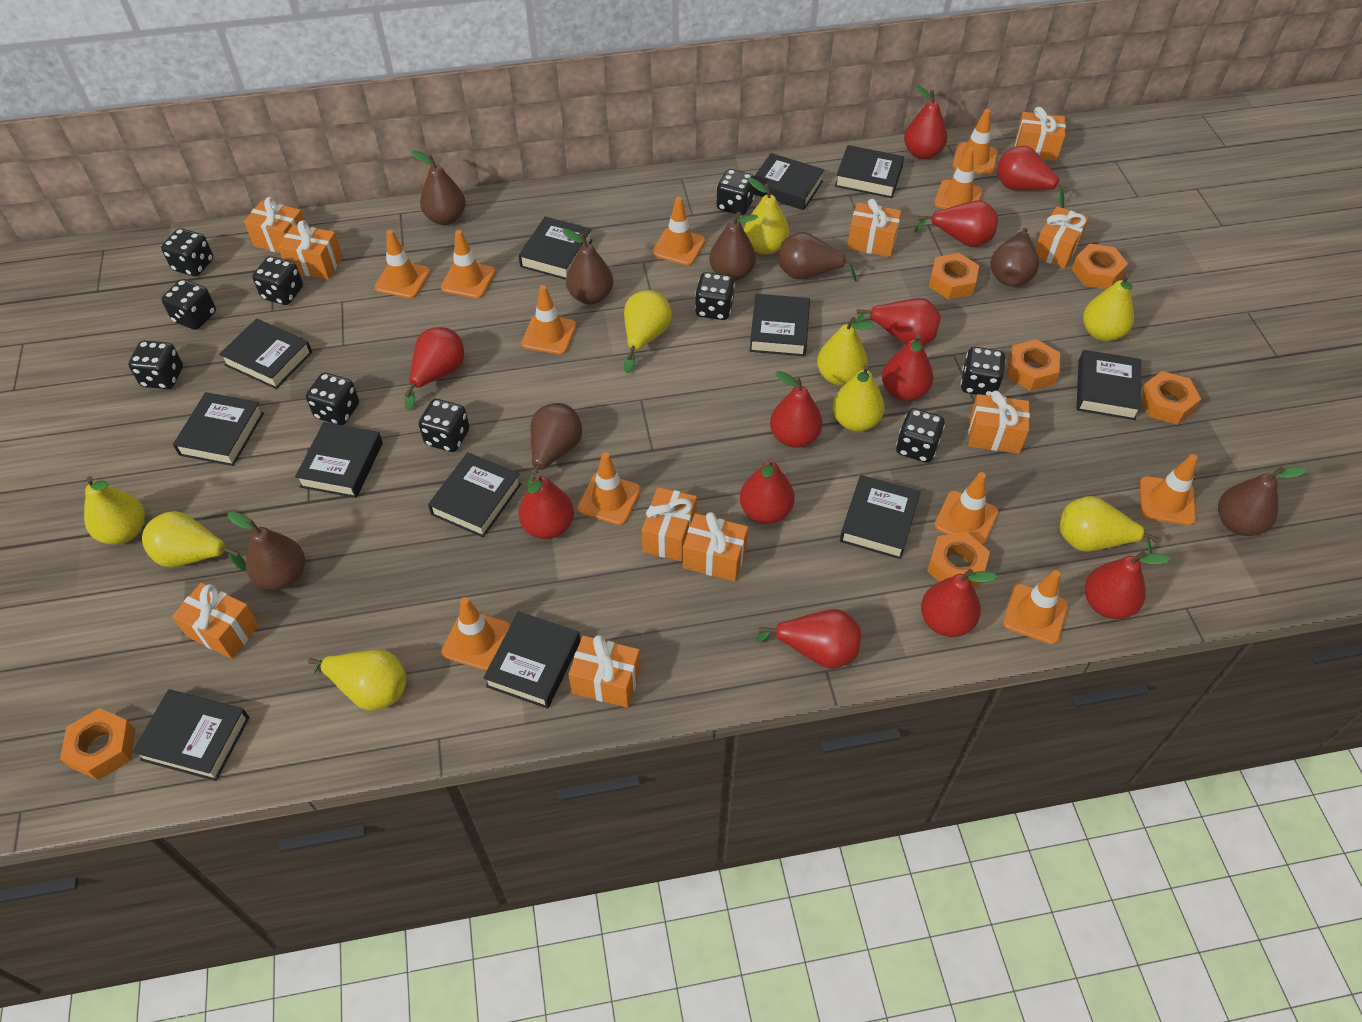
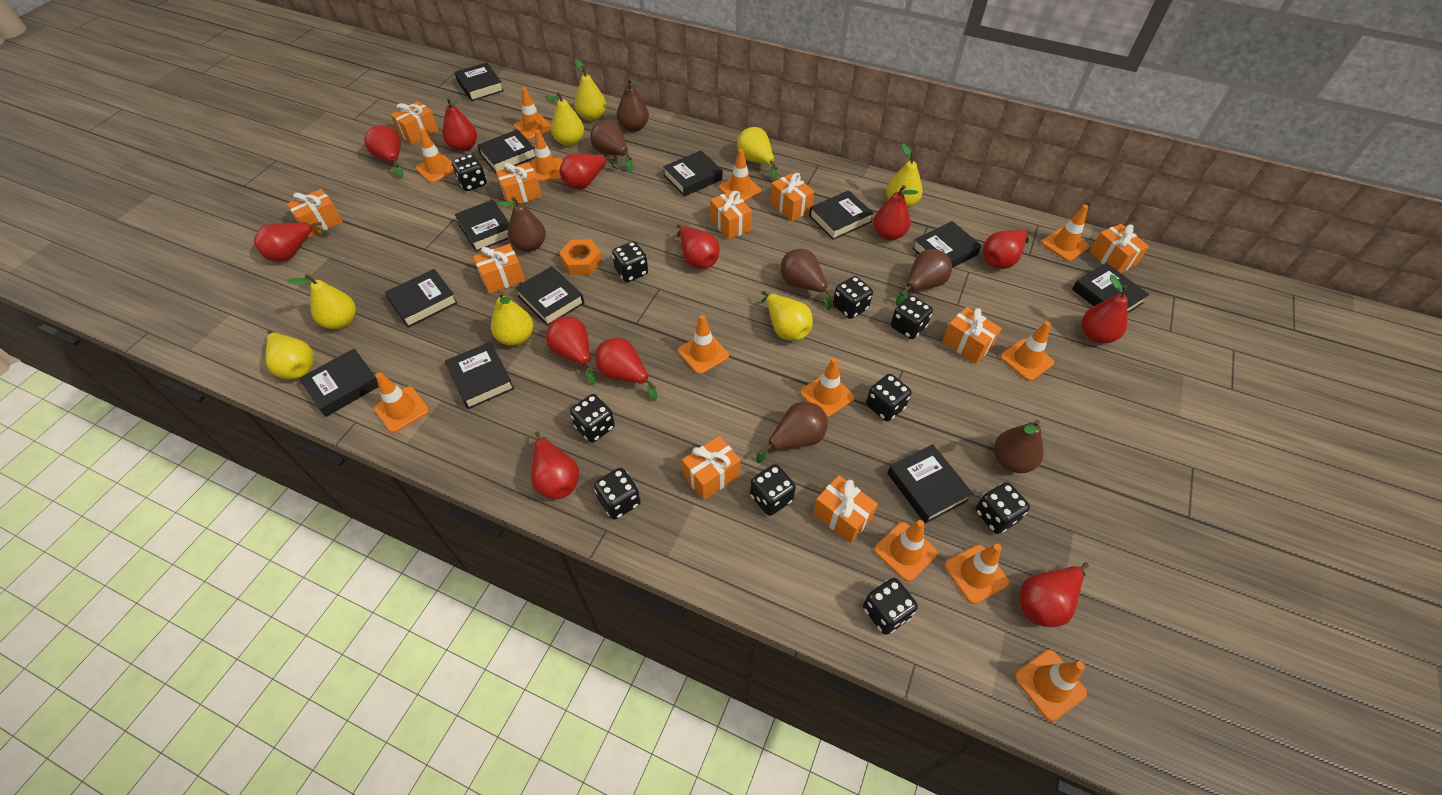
brown pear: [228,511,305,590] [412,150,466,225] [528,403,582,487] [563,229,613,304] [709,212,758,281] [779,232,859,282] [991,228,1039,286] [1218,466,1307,536] = 8 -> [498,196,546,252] [590,120,633,172] [617,78,649,132] [756,402,828,463] [781,249,833,311] [895,249,952,306] [994,420,1044,473] = 7
orange nut: [60,708,136,780] [927,532,990,588] [929,253,979,300] [1007,339,1060,391] [1072,244,1128,289] [1141,371,1201,425] = 6 -> [559,239,602,275] = 1
orange traffic cone: [374,230,430,299] [441,230,495,299] [441,597,510,671] [522,285,577,355] [577,452,641,525] [652,197,705,266] [934,147,983,209] [934,472,998,545] [953,109,998,175] [1003,570,1068,644] [1140,454,1198,525] = 11 -> [374,372,429,433] [416,129,454,183] [514,87,551,140] [530,130,563,182] [678,315,729,374] [719,149,761,201] [800,358,854,418] [874,520,937,582] [944,544,1009,604] [1000,321,1054,381] [1014,650,1087,721] [1042,205,1089,261] = 12
yellow pear: [84,476,145,544] [142,511,246,570] [308,650,407,711] [624,290,672,374] [744,178,789,255] [817,317,874,386] [832,364,885,431] [1060,496,1159,554] [1083,274,1134,341] = 9 -> [265,330,314,379] [287,274,356,329] [491,291,533,346] [545,92,584,146] [574,59,606,121] [737,127,777,181] [761,291,813,341] [886,143,923,208] = 8

